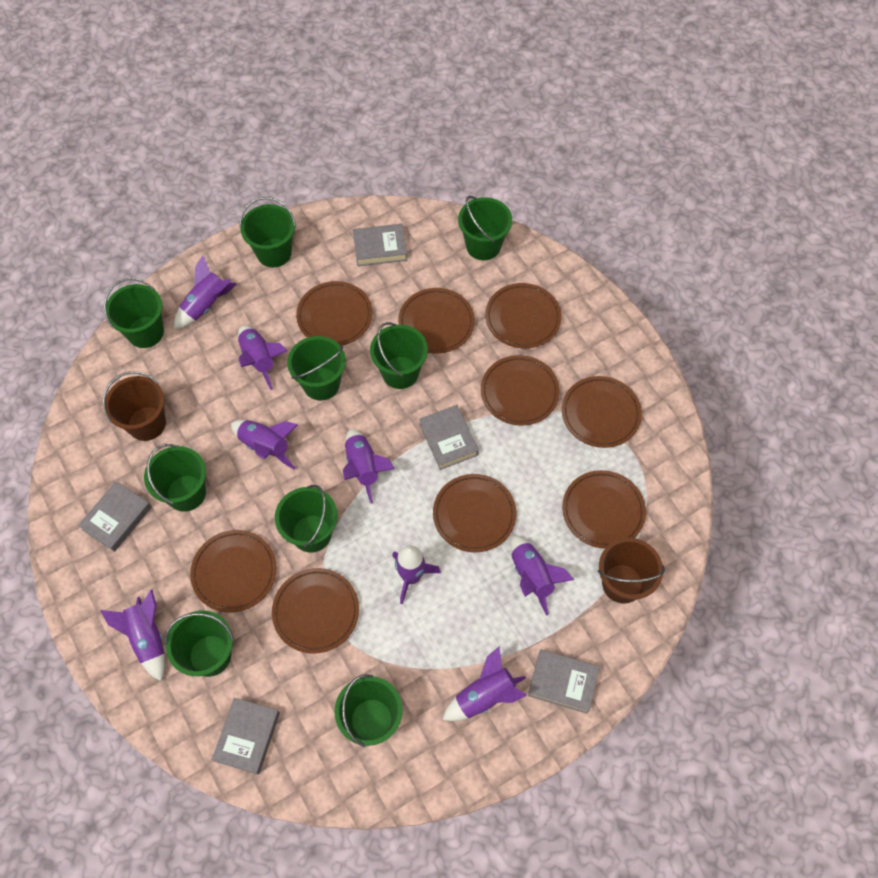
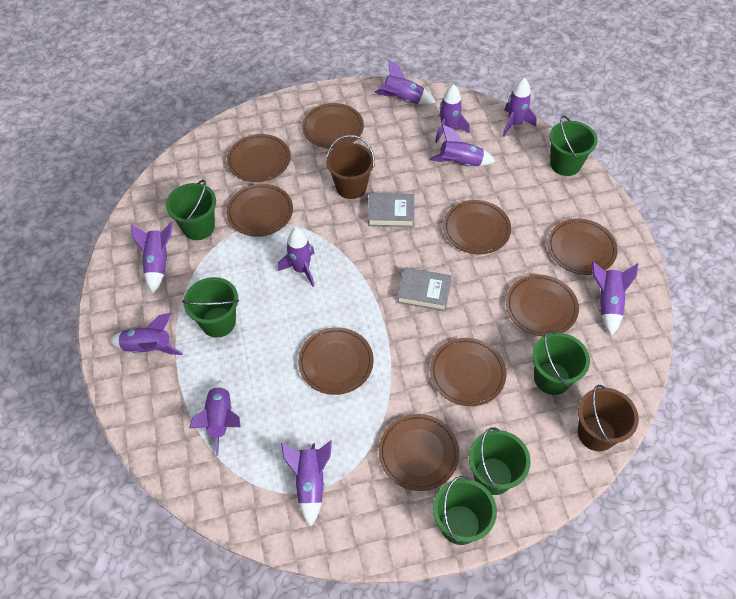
green bucket: [104,278,164,348] [144,444,206,512] [165,611,234,677] [240,197,296,267] [275,485,338,553] [287,336,346,400] [335,674,403,747] [370,322,428,389] [458,196,512,260] = 9 -> [166,180,216,240] [182,277,239,338] [433,476,497,545] [469,428,531,495] [532,330,590,395] [549,115,598,176] = 6
grey book: [78,481,151,552] [212,698,280,775] [353,224,407,266] [419,405,479,470] [528,649,600,714] = 5 -> [368,193,414,227] [397,267,452,311] = 2
purple rocket: [100,590,165,681] [174,255,237,329] [231,420,298,469] [238,326,287,390] [343,429,395,504] [392,545,441,604] [442,646,527,721] [510,535,574,616] = 8 -> [109,313,183,355] [131,222,173,293] [189,380,241,456] [278,228,315,287] [281,440,332,527] [375,59,436,105] [429,125,496,166] [435,84,470,143] [503,78,537,137] [592,261,638,336] = 10

